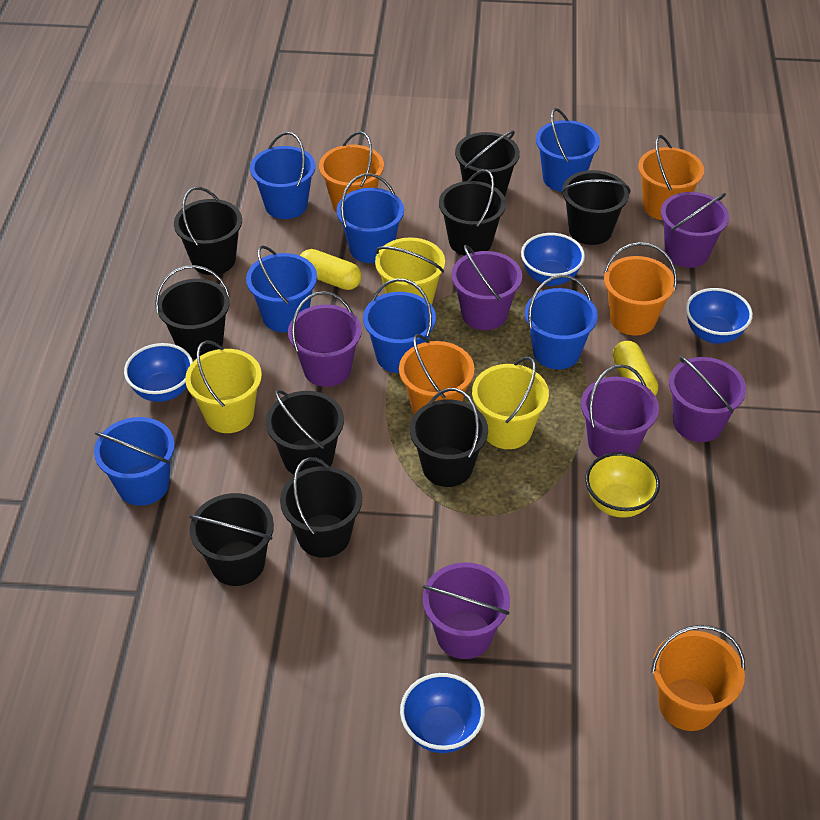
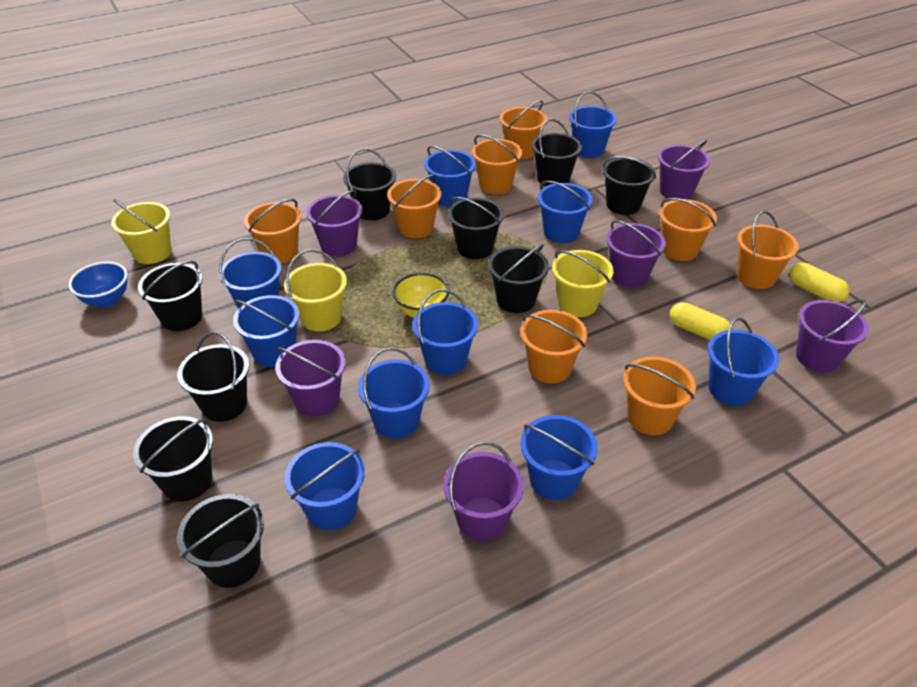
blue bowl: [124,343,193,402] [400,673,485,753] [521,233,585,286] [686,288,753,343] = 4 -> [69,262,127,307] = 1
blue bucket: [94,417,175,506] [246,245,317,332] [250,132,315,219] [337,173,404,263] [363,278,436,373] [525,275,598,369] [536,108,600,192] = 7 -> [219,238,282,308] [233,295,300,367] [285,442,365,530] [358,347,430,439] [412,289,478,375] [424,146,476,207] [520,415,598,500] [538,181,593,243] [569,91,617,158] [708,317,779,406] = 10
orange bucket: [319,131,384,213] [399,334,475,414] [604,242,677,336] [638,135,704,220] [651,625,745,731] = 5 -> [244,199,302,264] [387,174,442,238] [472,135,522,194] [500,100,547,159] [521,310,588,383] [623,356,696,435] [659,198,717,261] [737,211,799,289] = 8

